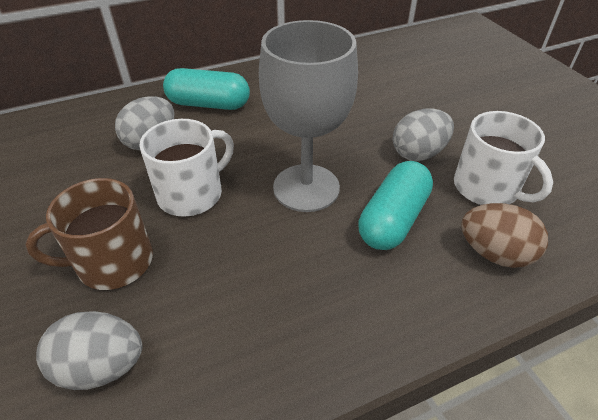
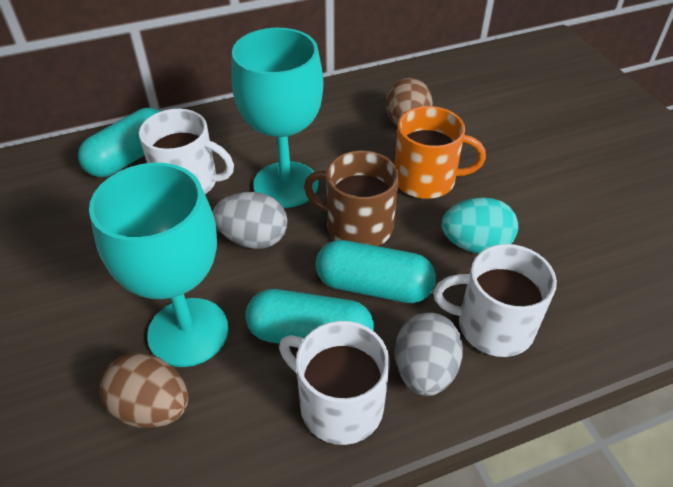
brown egg: [461,203,548,268] = 1 -> [100,353,189,428] [386,78,433,127] = 2
grey egg: [36,311,142,390] [115,96,174,150] [393,108,454,161] = 3 -> [213,192,288,249] [395,312,463,396] = 2
grey goblet: [259,20,358,212] = 1 -> none = 0
orange mug: none = 0 -> [394,106,486,199] = 1
turquoise capsule: [163,68,250,110] [358,161,433,250] = 2 -> [78,108,161,177] [245,289,374,344] [316,240,436,303] = 3
turquoise egg: none = 0 -> [442,197,518,254] = 1
turquoise goblet: none = 0 -> [89,163,229,367] [231,28,323,208] = 2
white mug: [139,119,234,217] [454,111,553,205] = 2 -> [139,109,234,194] [279,321,390,445] [433,244,557,357] = 3

